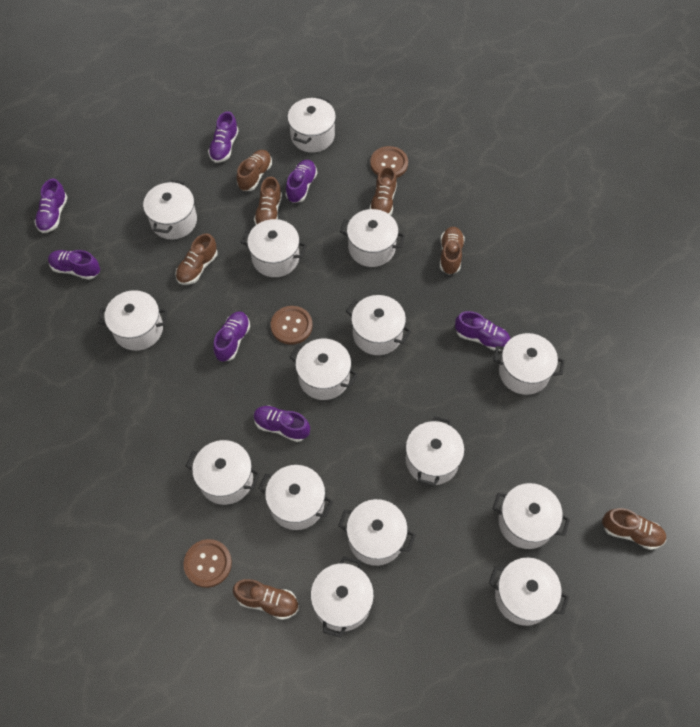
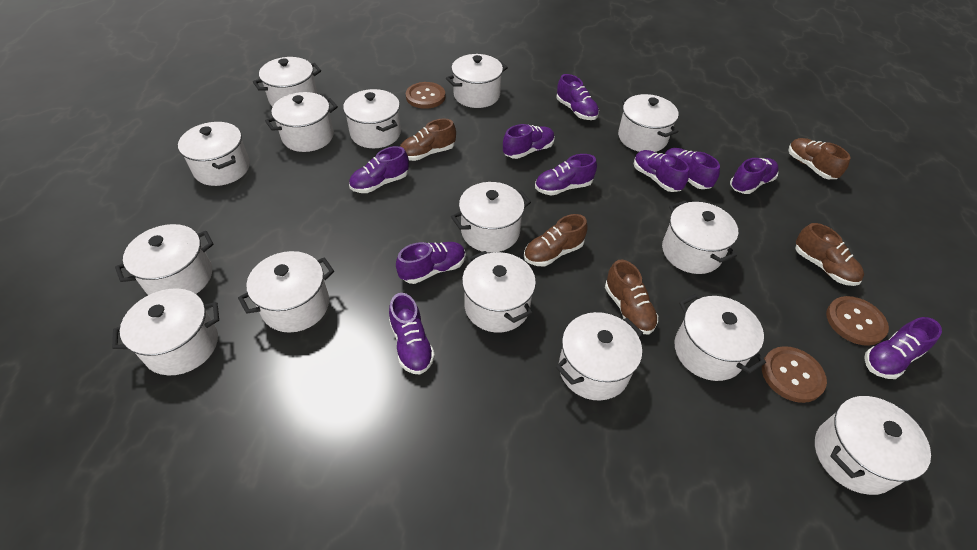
brown shoe: [175,234,217,285] [233,579,299,620] [236,150,272,191] [254,177,282,225] [370,166,397,215] [440,227,465,275] [602,508,666,550] = 7 -> [400,118,456,161] [524,214,587,267] [605,260,658,334] [788,138,850,179] [795,223,864,286] = 5
purple shoe: [35,178,67,233] [48,250,100,280] [208,111,239,163] [213,311,250,362] [253,406,310,442] [285,160,317,203] [455,311,510,351] = 7 -> [349,146,409,193] [389,293,435,374] [396,242,466,284] [503,124,555,159] [535,154,597,196] [557,74,599,120] [634,150,689,192] [665,148,720,189] [730,158,779,194] [864,317,942,379] = 10

